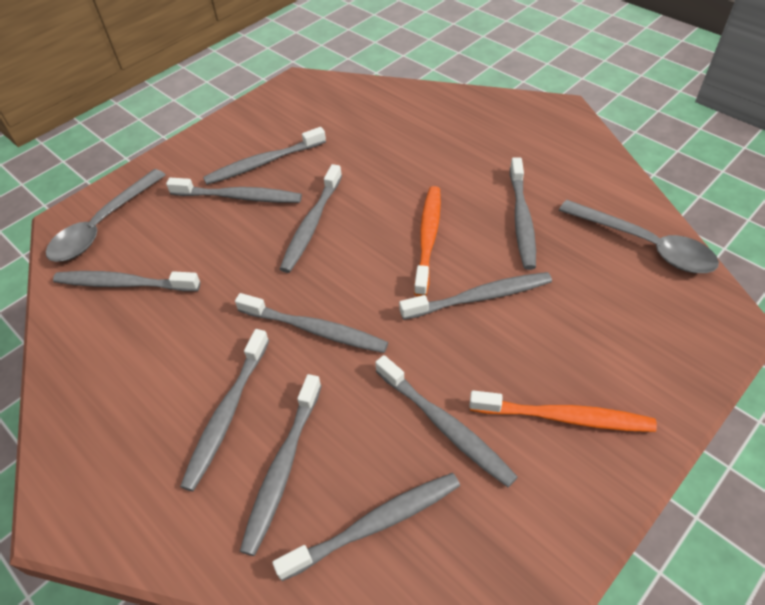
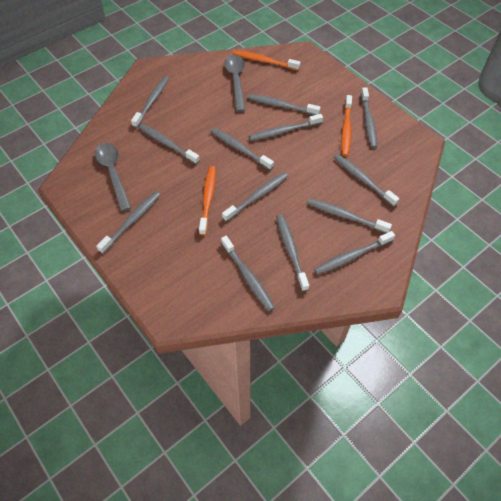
grey toothbrush: [53,271,200,291] [166,178,302,203] [180,329,269,491] [203,127,326,185] [235,293,388,353] [240,374,322,556] [272,473,460,581] [280,164,342,273] [375,355,518,487] [399,272,552,320] [510,157,536,270] = 11 -> [96,191,160,254] [131,76,169,128] [138,124,200,164] [210,128,274,170] [221,236,275,311] [222,172,288,222] [247,94,321,115] [249,114,323,141] [277,215,309,291] [307,198,392,233] [314,231,395,275] [333,154,400,207] [361,88,377,148] = 13
orange toothbrush: [414,186,441,296] [469,391,657,432] = 2 -> [199,166,216,235] [233,50,301,71] [341,95,352,156] = 3

